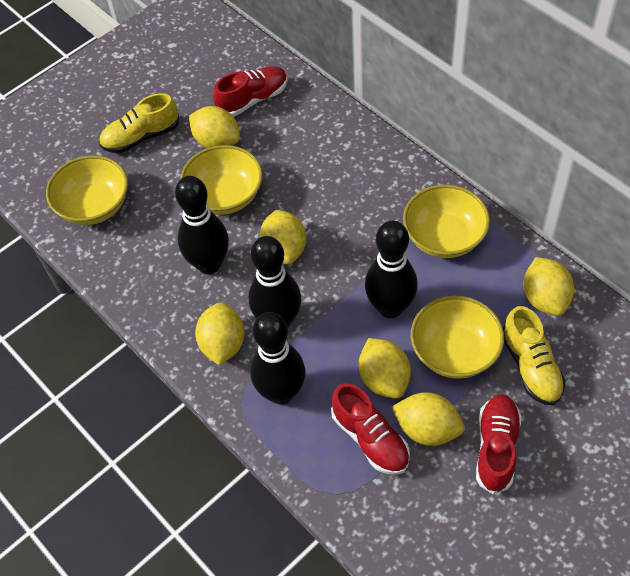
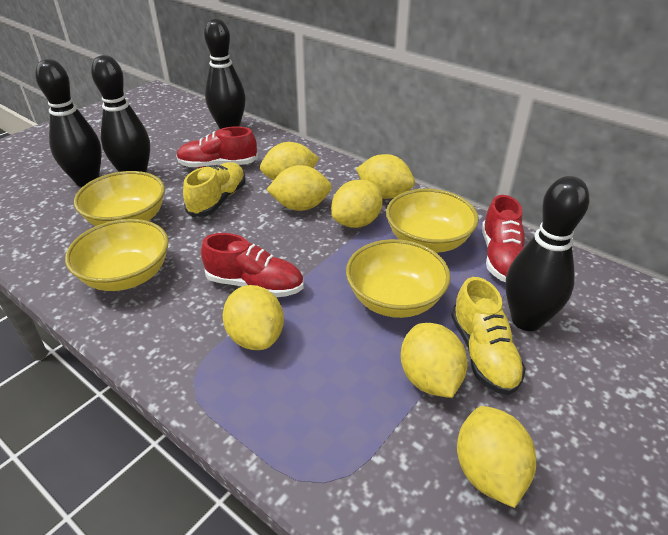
yellow lemon: [189,106,240,148] [195,302,245,365] [260,210,306,264] [359,338,411,399] [392,392,464,446] [524,257,574,316] = 6 -> [223,285,284,350] [260,142,319,181] [266,165,332,211] [331,180,383,228] [356,154,415,199] [401,323,468,398] [457,406,536,508] = 7

